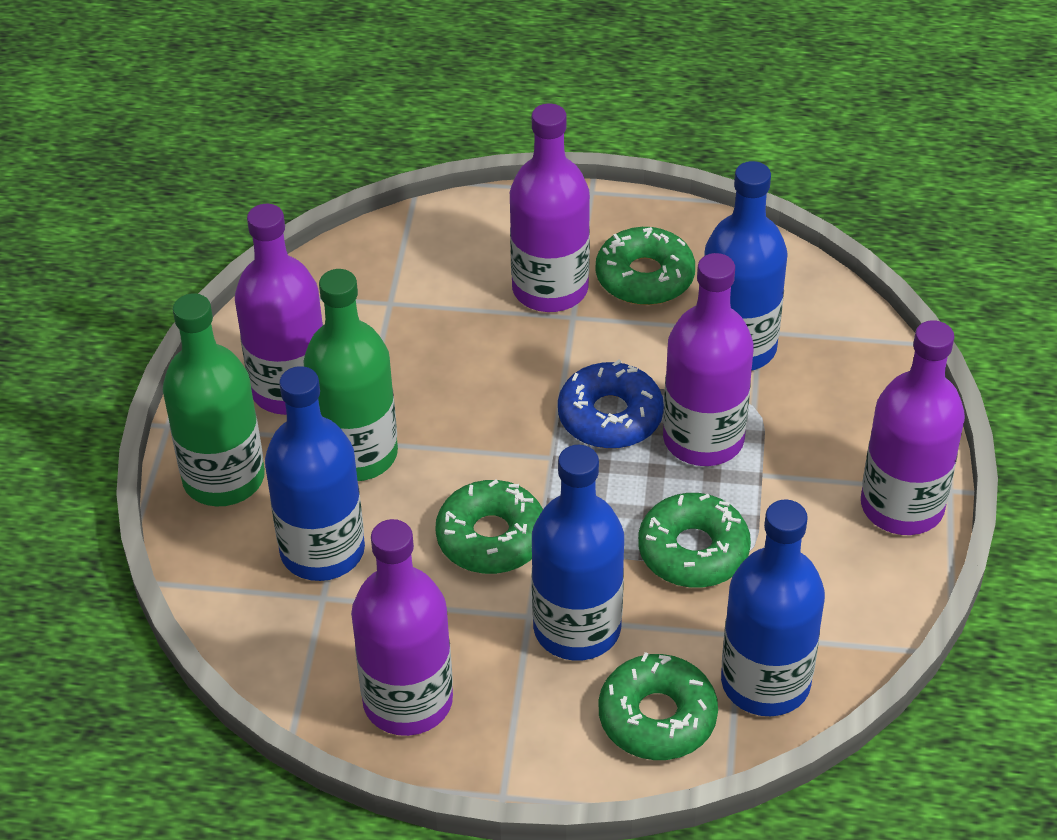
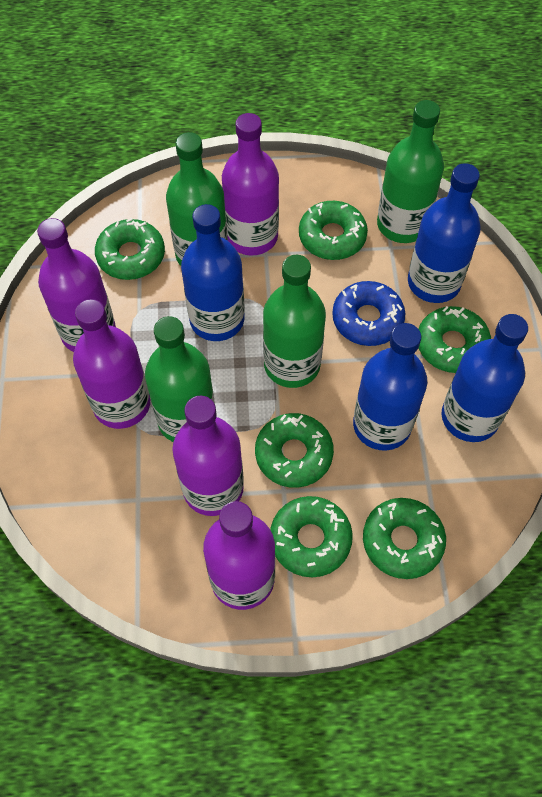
green bottle: [163,293,265,506] [303,269,398,481] = 2 -> [145,316,215,442] [166,132,228,266] [263,255,326,388] [377,100,444,243] = 4
green donut: [435,479,543,574] [596,227,695,305] [599,652,718,760] [638,493,751,588] = 4 -> [95,218,165,280] [255,413,334,488] [270,496,353,577] [299,201,368,260] [363,498,446,579] [419,306,491,373] = 6

